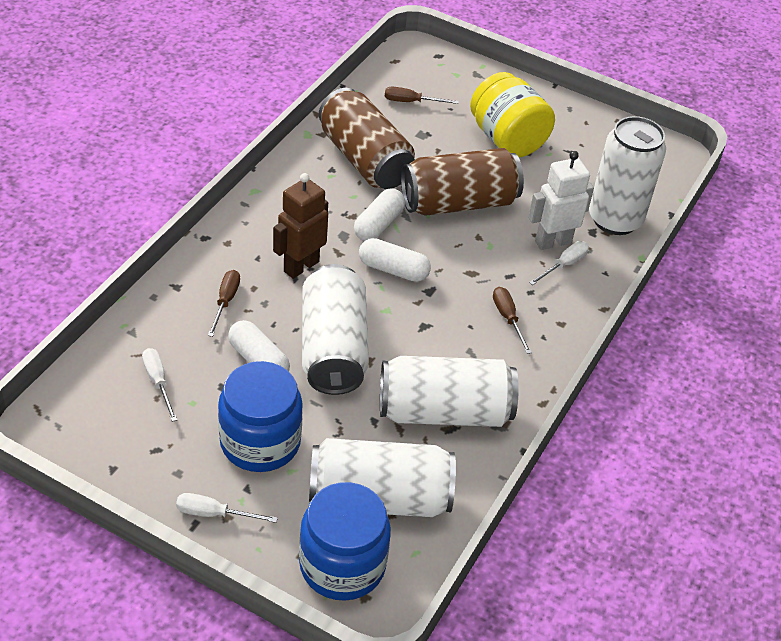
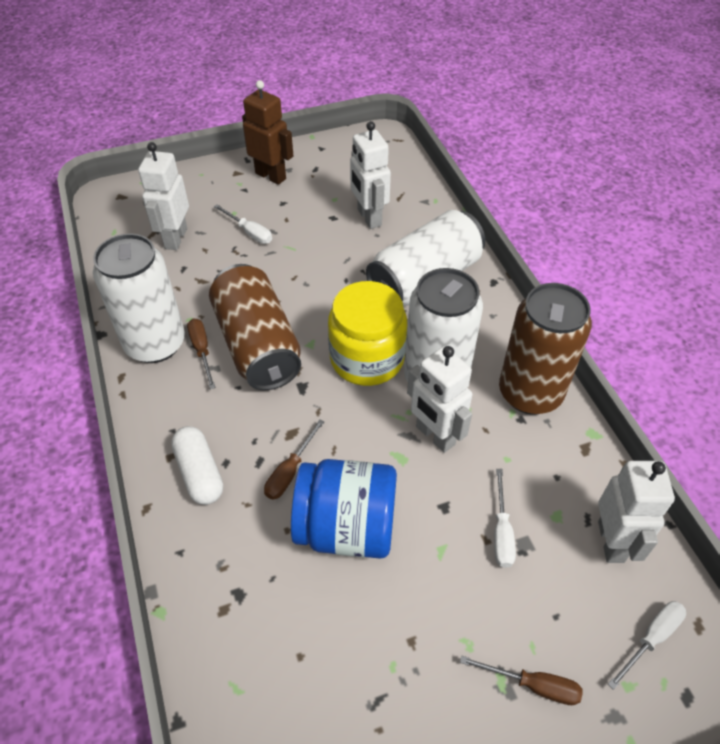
blue jar: [218,361,303,472] [299,482,391,601] = 2 -> [291,459,397,559] = 1
white can: [302,264,369,395] [309,438,456,517] [380,356,519,427] [589,116,666,235] = 4 -> [93,233,185,363] [366,210,485,306] [404,268,483,382] = 3
white capsule: [228,320,290,371] [354,188,405,241] [359,238,431,282] = 3 -> [171,426,223,505] = 1
white robot: [528,151,594,250] = 1 -> [138,142,189,250] [350,121,391,229] [407,346,472,453] [598,461,675,563] = 4

